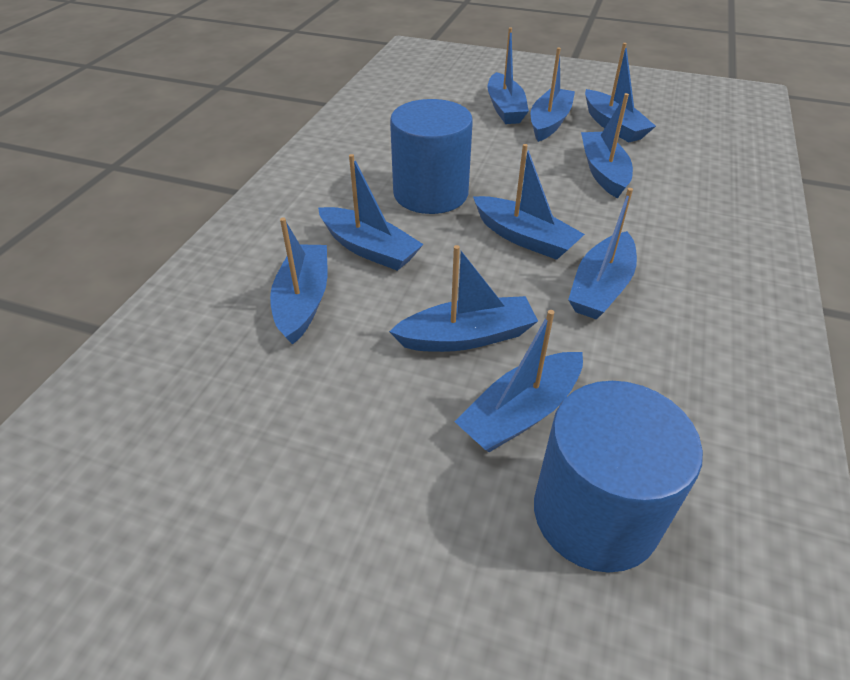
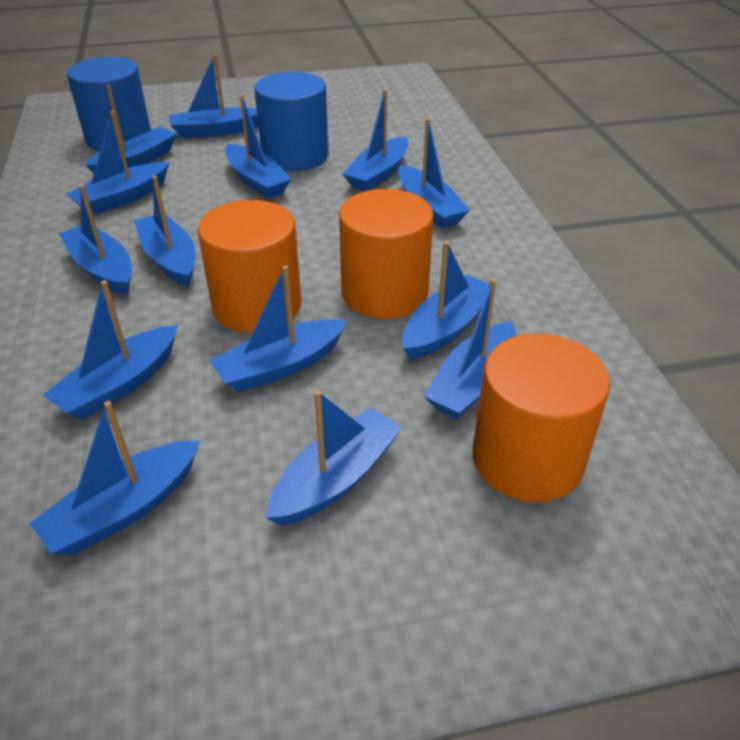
blue boat: [270,217,327,345] [318,154,424,271] [389,245,538,352] [454,310,583,452] [473,144,585,260] [487,27,529,124] [531,47,575,142] [568,188,637,319] [581,93,633,199] [585,43,656,143] = 10 -> [29,401,200,555] [43,280,178,420] [59,185,132,295] [66,111,169,215] [85,85,177,174] [134,176,195,287] [169,54,258,138] [210,265,347,393] [225,95,292,199] [266,391,403,526] [343,89,408,192] [398,118,470,228] [402,241,496,360] [424,278,516,419] = 14
orange cylinder: none = 0 -> [198,200,301,333] [339,189,434,319] [472,334,610,503] = 3

